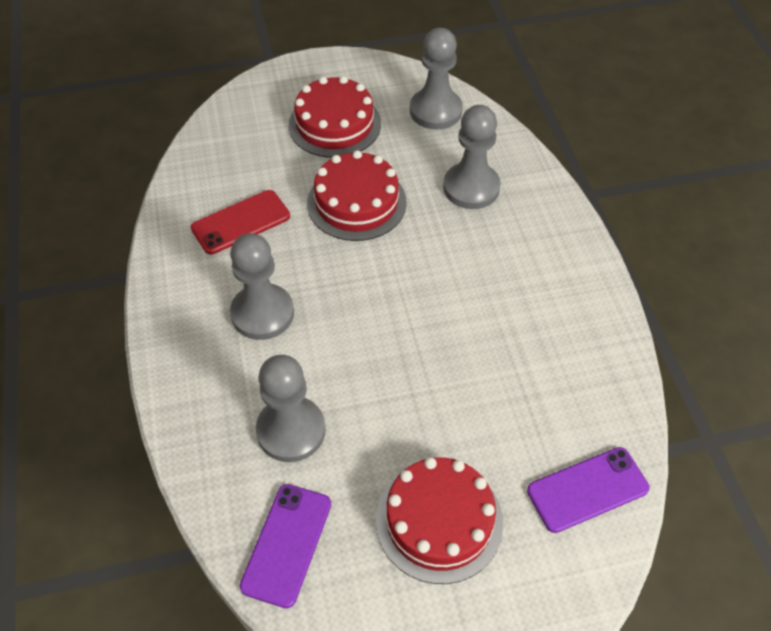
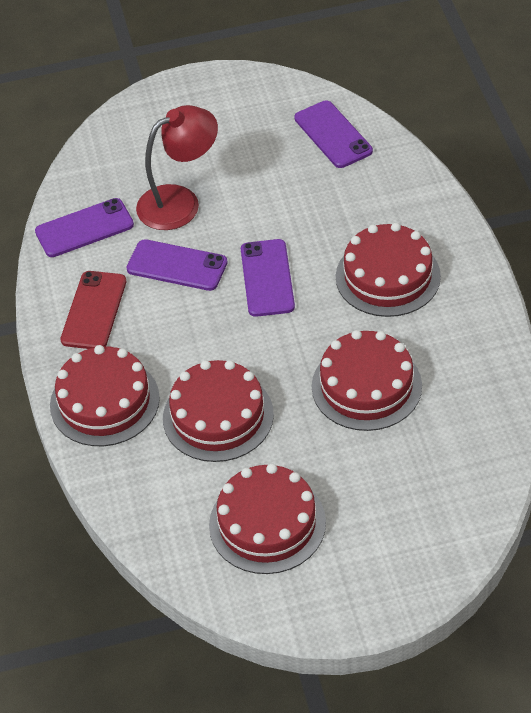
grey pawn: [230,233,294,340] [256,355,326,462] [410,28,463,130] [443,105,501,209] = 4 -> none = 0
purple phone: [240,484,331,608] [527,447,649,533] = 2 -> [35,198,134,257] [126,239,228,291] [241,239,295,317] [294,100,373,168] = 4
red cake: [289,76,381,158] [307,150,407,241] [376,457,503,584] = 3 -> [50,345,160,446] [163,360,274,462] [209,464,326,574] [312,330,422,431] [336,223,441,317] = 5
red lamp: none = 0 -> [136,105,218,230] = 1

